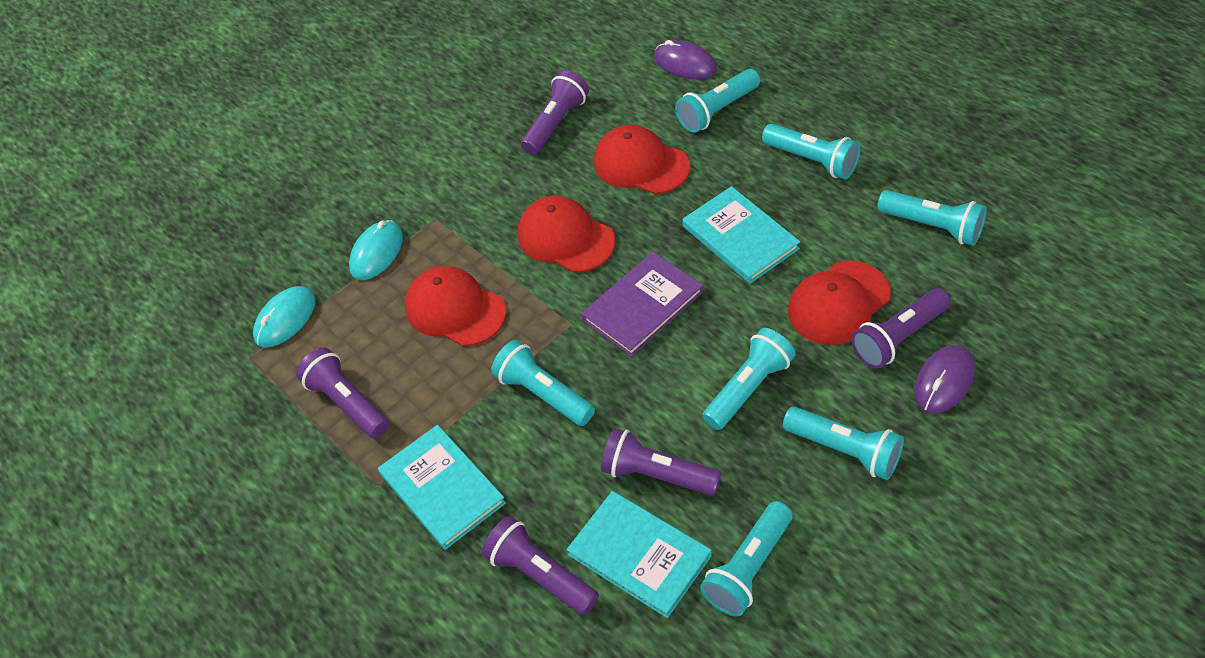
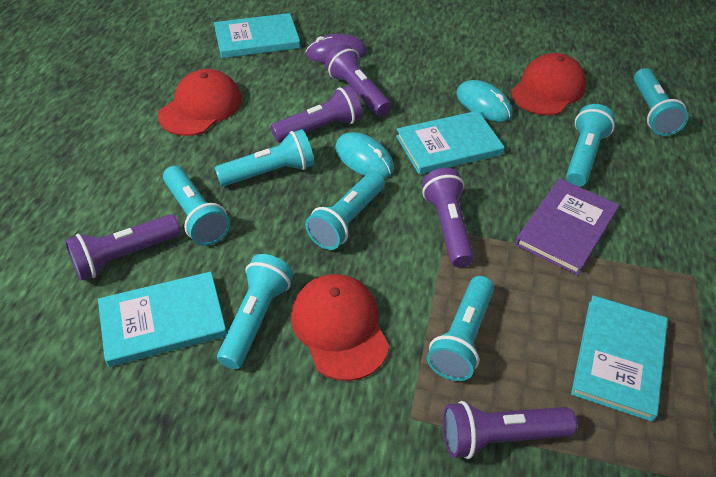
purple mouse: [654,40,717,79] [914,345,975,413] = 2 -> [306,34,367,63] = 1
red cap: [405,266,506,347] [518,196,615,273] [594,125,690,194] [788,261,891,345] = 4 -> [158,69,242,136] [291,274,389,381] [511,53,586,115] = 3
turquoise book: [378,425,506,550] [567,491,712,618] [682,186,800,284] = 3 -> [98,272,227,367] [214,13,300,58] [396,111,505,175] [571,295,668,422] = 4

